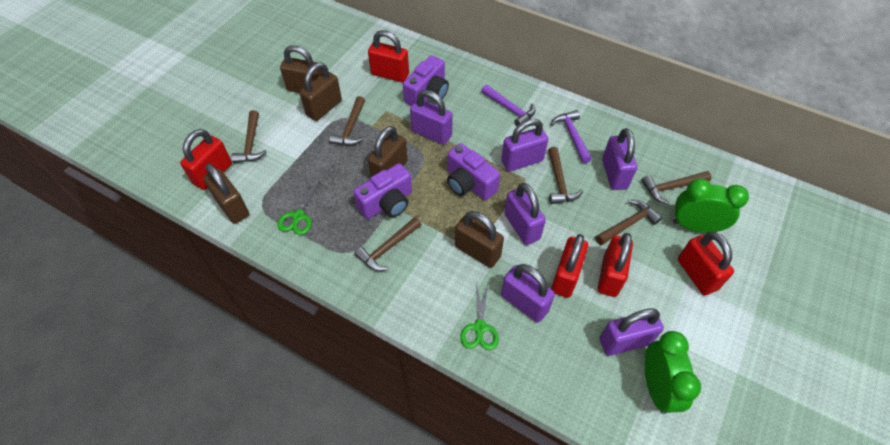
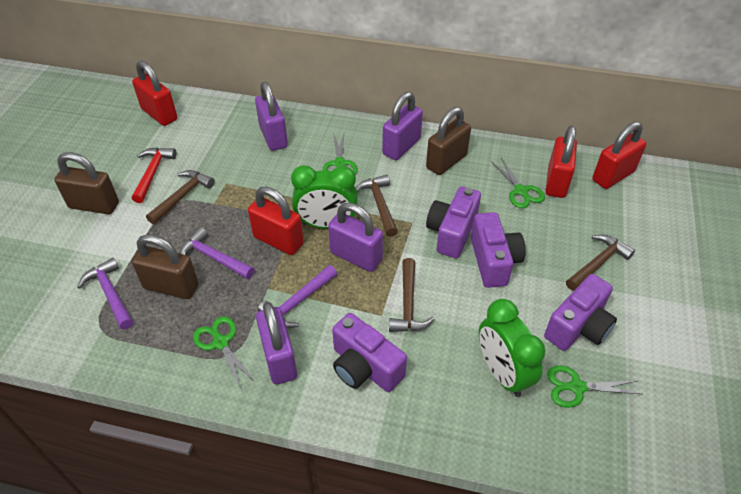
brown hammer: [231,110,267,163] [329,96,365,146] [354,217,422,271] [548,147,583,204] [595,200,662,245] [641,171,712,204] = 6 -> [146,170,215,224] [356,175,398,237] [389,258,435,332] [566,234,635,291] = 4
brown padlock: [203,163,249,224] [280,45,323,93] [300,63,342,121] [368,126,408,177] [455,211,504,268] = 5 -> [54,152,119,214] [132,234,199,299] [426,107,471,175] = 3
green scissors: [278,180,320,235] [460,282,499,350] = 2 -> [193,316,256,390] [322,133,358,175] [491,157,545,208] [547,366,642,408] = 4
purple camera: [354,163,412,219] [403,55,449,106] [447,143,500,200] = 3 -> [332,313,407,392] [426,186,481,258] [471,212,526,288] [544,274,617,351] = 4
purple hammer: [481,85,535,126] [551,110,592,163] = 2 -> [77,258,133,329] [180,227,255,279] [257,265,337,328] = 3
purple padlock: [410,90,453,145] [501,118,548,172] [501,264,555,323] [504,183,546,245] [599,308,664,356] [602,128,637,190] = 6 -> [255,82,288,151] [256,302,297,384] [328,202,383,272] [382,92,423,160] = 4
red hammer: none = 0 -> [132,147,176,203] = 1
red padlock: [180,129,232,190] [368,30,409,82] [551,234,588,298] [598,233,633,297] [678,232,734,295] = 5 -> [132,60,177,126] [248,187,304,255] [546,126,577,198] [592,122,646,189] = 4

